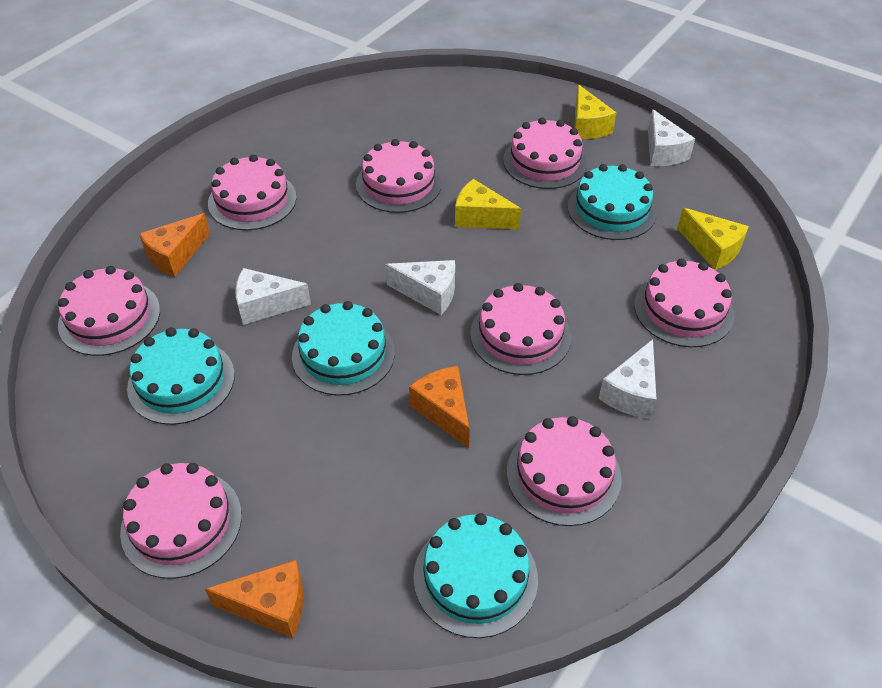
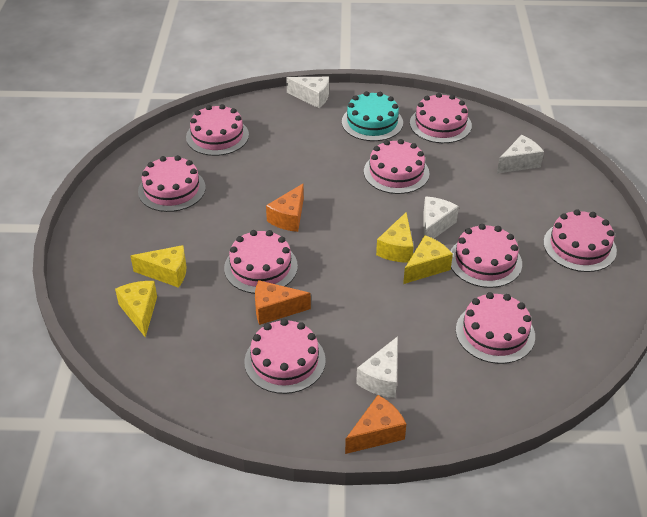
pink cake: [58,266,160,356] [120,463,242,579] [208,154,296,230] [356,139,442,213] [470,283,571,375] [503,118,587,189] [507,416,622,526] [634,258,734,347] = 8 -> [138,155,206,212] [186,104,249,156] [224,230,298,294] [244,319,326,394] [364,139,430,194] [410,93,472,143] [451,224,522,288] [456,292,535,364] [543,209,617,272] = 9
turquoise cake: [127,327,235,425] [292,301,395,396] [414,513,538,638] [568,164,657,240] = 4 -> [342,91,403,141] = 1
yellow cheese: [455,179,521,229] [574,85,617,139] [677,208,749,270] = 3 -> [115,281,157,338] [131,245,186,288] [376,212,414,263] [403,235,453,284] = 4

